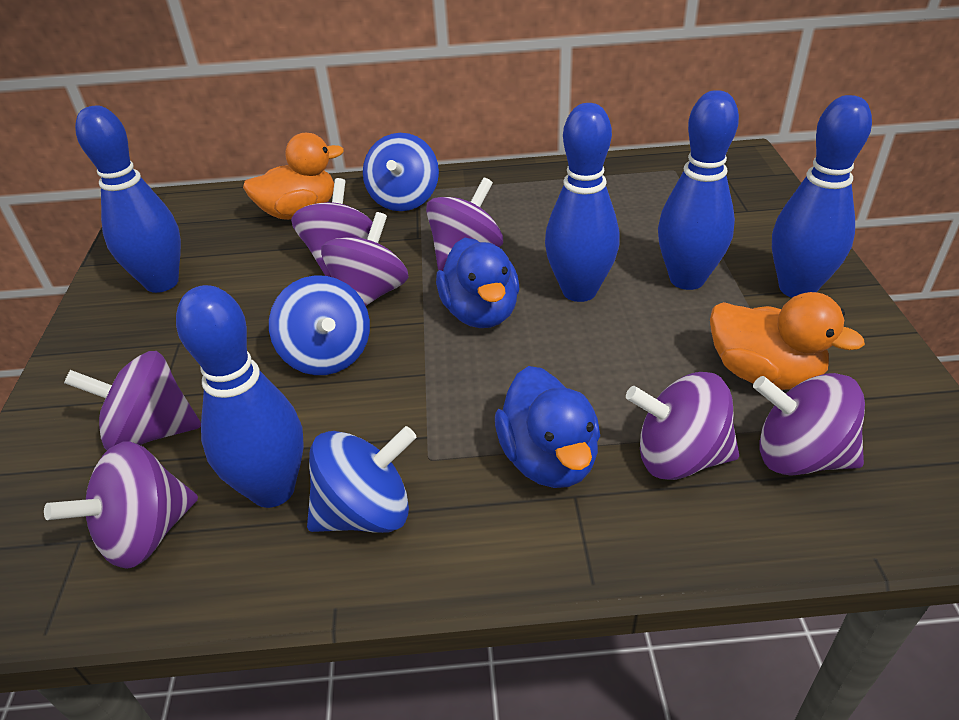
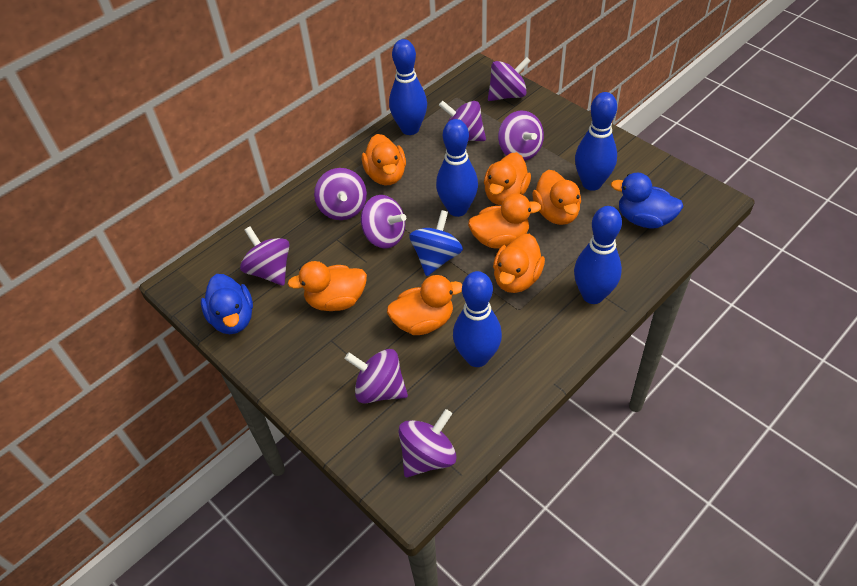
blue spinning top: [269,275,370,375] [307,426,417,533] [363,133,439,211] = 3 -> [409,210,463,276] = 1
orange duck: [243,133,344,220] [710,292,865,390] = 2 -> [288,261,367,311] [362,134,406,186] [387,275,462,335] [468,194,541,249] [484,152,531,205] [493,234,545,293] [532,170,581,225] = 7
purple spinning top: [44,441,198,569] [64,351,201,450] [291,178,373,277] [321,212,409,306] [426,178,503,271] [626,372,739,480] [753,373,865,476] = 7 -> [240,226,289,286] [314,168,367,220] [345,349,408,404] [361,195,406,249] [398,409,456,477] [439,100,486,141] [488,57,531,101] [498,111,544,161] = 8

